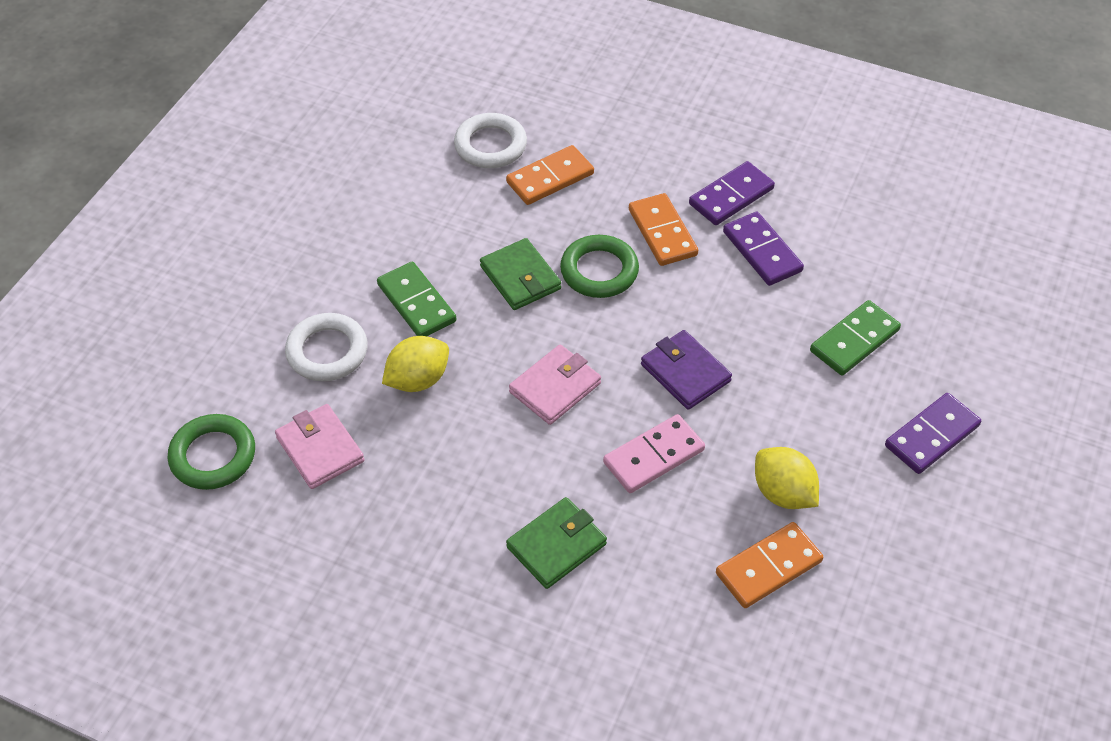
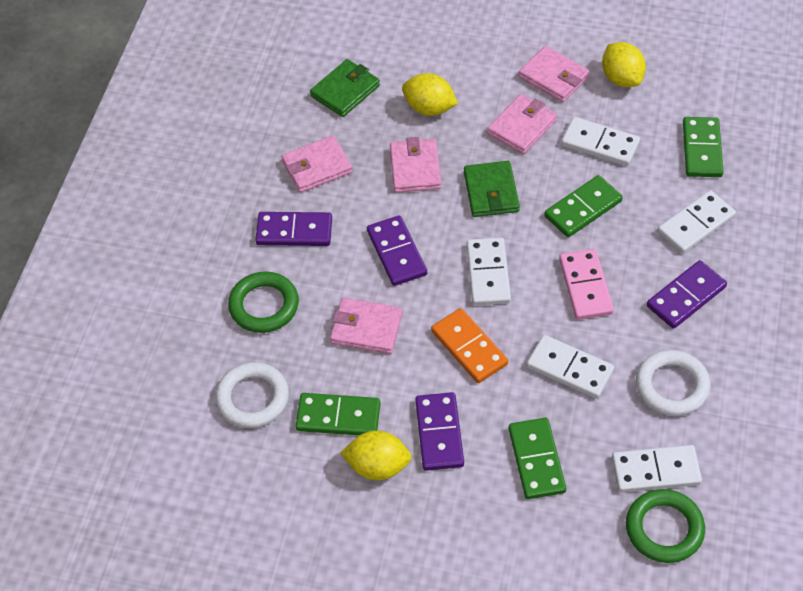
green domino: [377,262,456,336] [810,300,901,376] = 2 -> [296,393,381,436] [509,418,566,499] [544,175,623,237] [683,117,724,177] = 4
orange domino: [506,145,594,205] [629,193,698,266] [716,522,823,608] = 3 -> [431,308,508,383] = 1
pink wallet: [275,404,364,489] [509,345,601,425] = 2 -> [281,136,353,193] [330,298,403,354] [390,137,441,193] [487,94,557,154] [519,46,590,102] = 5
purple domino: [689,161,775,225] [723,212,804,286] [885,393,981,474] = 3 -> [255,212,332,246] [367,215,427,286] [415,392,464,471] [647,260,727,329] = 4
purple wallet: [641,330,732,410] = 1 -> none = 0
white domino: none = 0 -> [467,238,511,306] [527,335,614,399] [561,117,640,166] [612,445,702,492] [657,190,736,254] = 5
yellow lemon: [382,336,449,392] [755,447,819,509] = 2 -> [340,431,412,480] [402,73,458,116] [602,42,646,87] = 3

